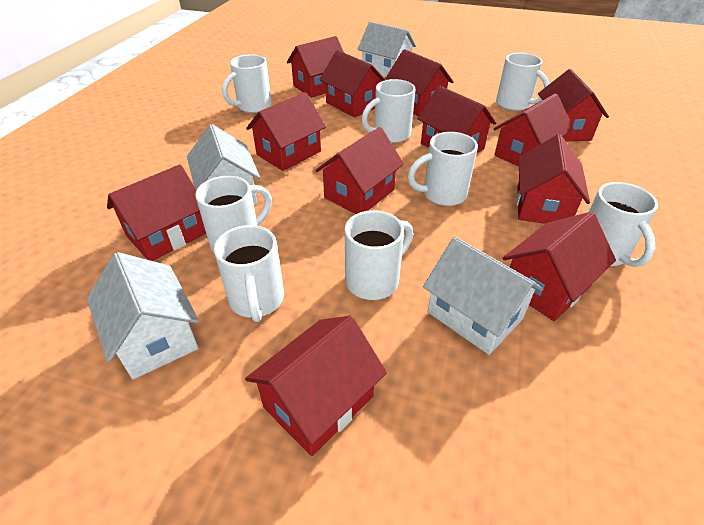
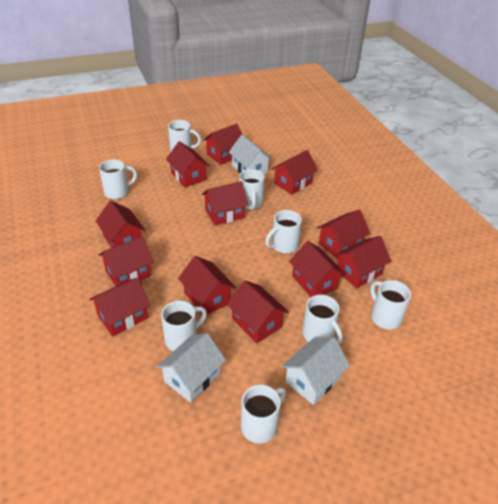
white house: [87,252,199,379] [187,124,260,205] [358,22,416,77] [423,237,543,355] = 4 -> [156,333,226,403] [229,135,272,174] [282,337,350,405] = 3

